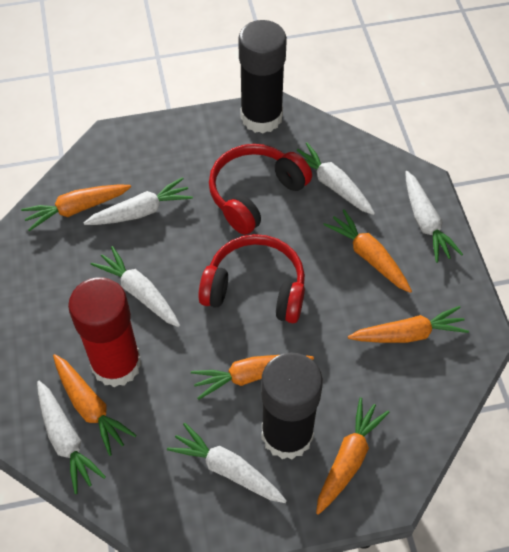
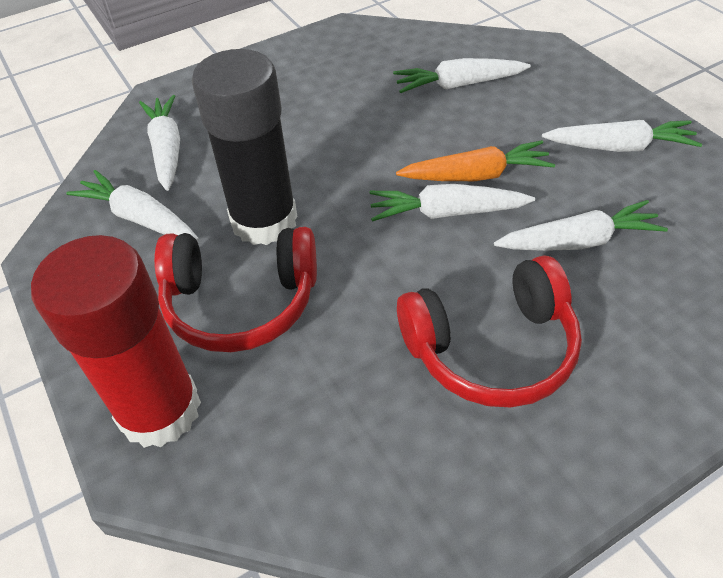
black glue stick: [238,20,287,133] [261,352,323,460] = 2 -> [192,49,297,245] = 1
orange carrot: [21,184,131,231] [53,354,137,456] [191,355,314,400] [316,397,390,515] [323,209,412,293] [348,306,469,343] = 6 -> [396,140,555,181] = 1

